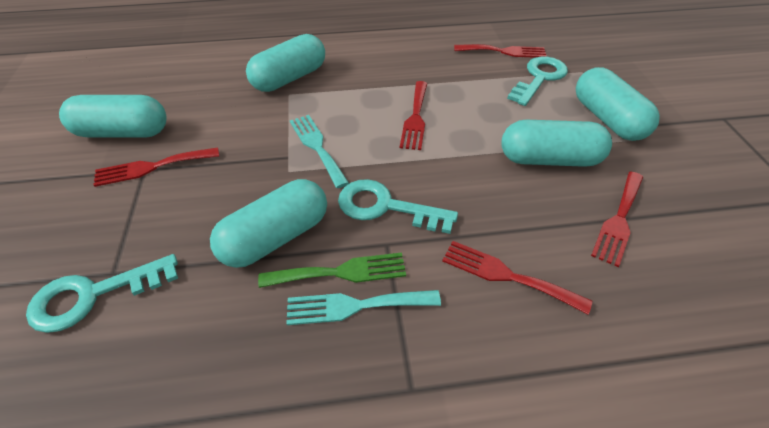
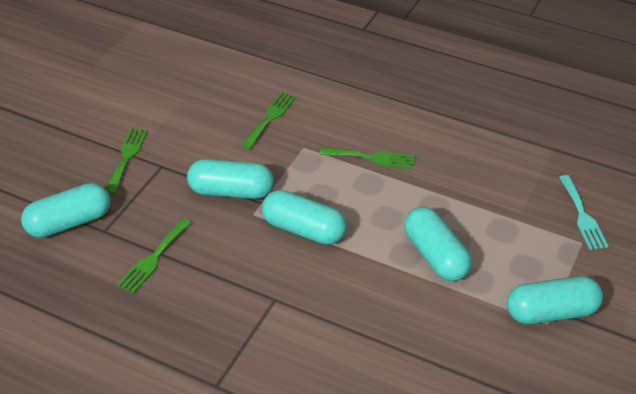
green fork: [258,252,406,288] = 1 -> [106,128,148,194] [117,218,192,293] [241,92,296,149] [320,147,415,169] = 4
red fork: [94,147,219,187] [400,81,428,150] [442,241,592,314] [454,44,547,58] [591,171,643,267] = 5 -> none = 0
turquoise fork: [286,290,441,325] [290,115,349,188] = 2 -> [559,175,609,250] = 1
turquoise key: [26,254,178,333] [338,179,458,234] [507,57,568,106] = 3 -> none = 0

